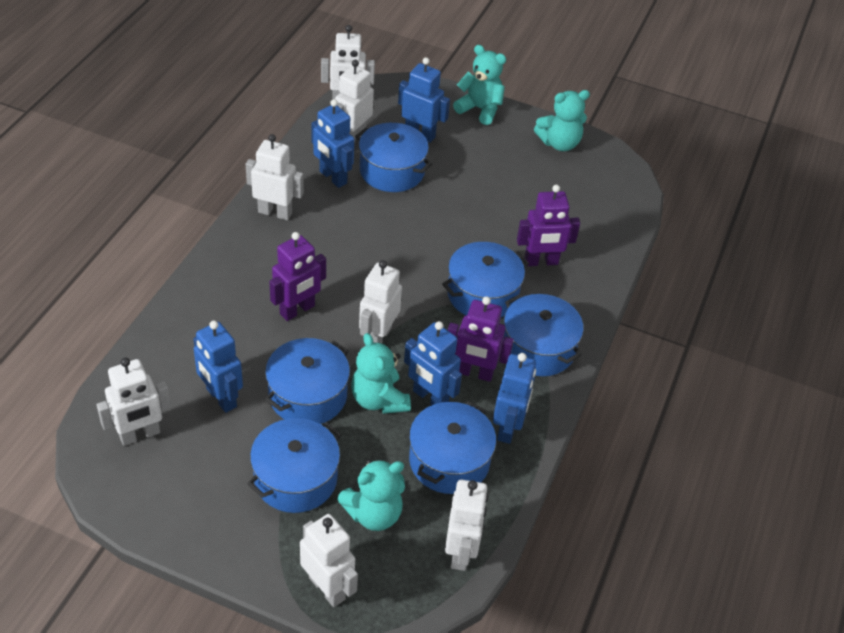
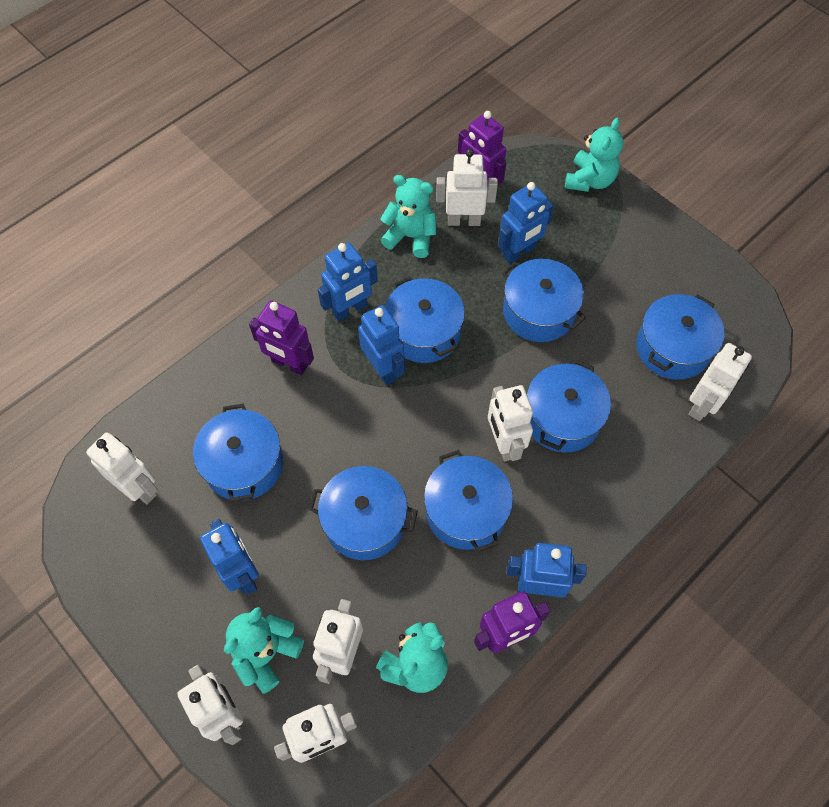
blue pot: [247,418,342,513] [265,338,350,424] [355,123,432,192] [409,401,496,494] [442,242,529,317] [503,294,584,376] = 6 -> [193,404,283,502] [308,466,418,560] [385,276,465,363] [424,450,513,552] [502,259,586,342] [527,360,611,453] [636,294,725,380] = 7

